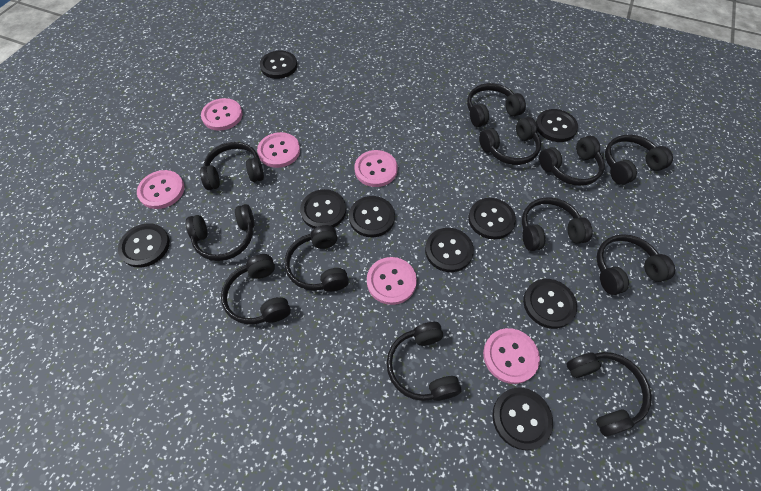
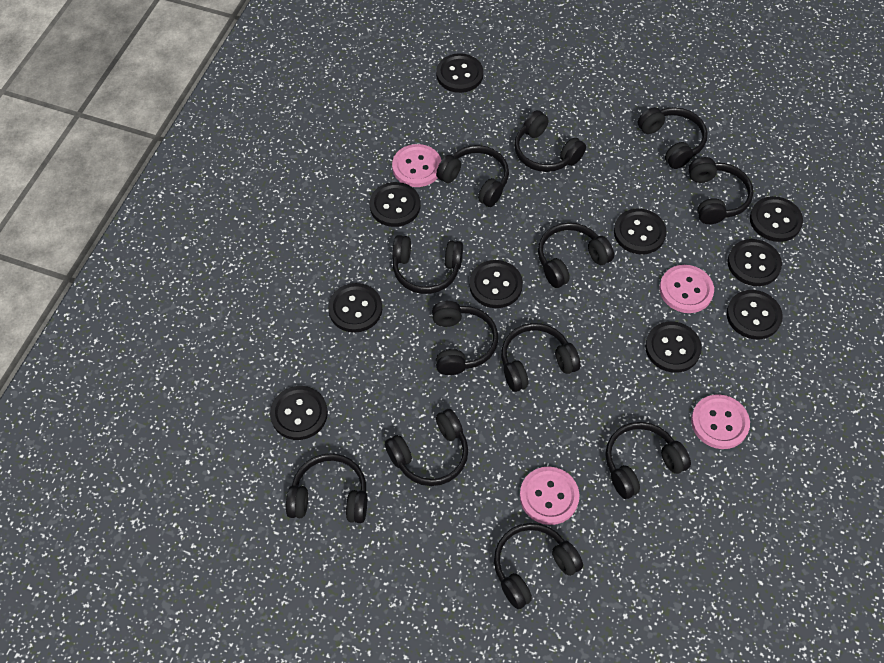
black button: [118,223,170,268] [260,51,297,79] [300,189,346,229] [349,196,395,237] [425,228,474,272] [468,198,516,239] [492,388,553,450] [523,279,577,329] [536,109,578,142] = 9 -> [270,386,328,440] [328,283,382,333] [370,182,420,227] [436,53,483,93] [469,260,523,308] [614,209,667,254] [645,322,702,373] [726,290,783,339] [728,239,782,286] [750,196,803,242] = 10
pink button: [137,170,184,209] [201,98,243,131] [257,132,300,168] [354,150,397,187] [367,257,417,305] [483,328,540,384] = 6 -> [392,144,442,187] [520,467,579,525] [660,265,714,313] [691,394,750,449] = 4

